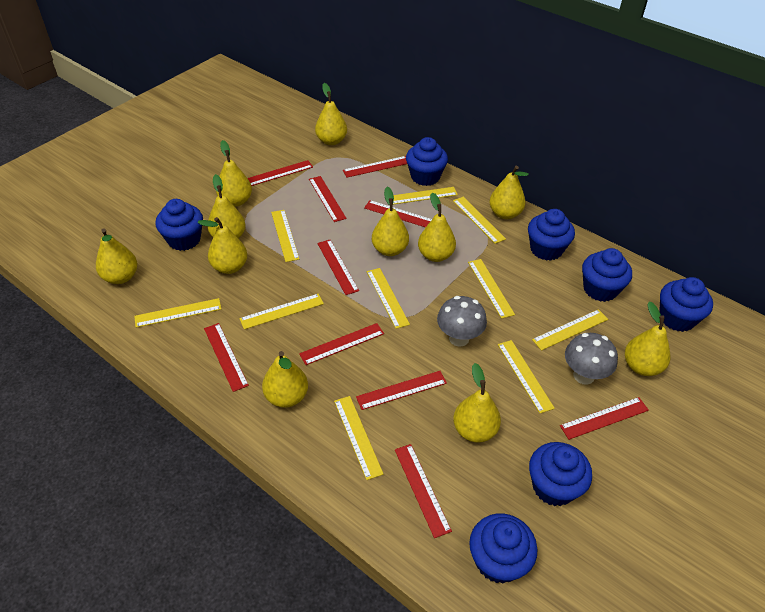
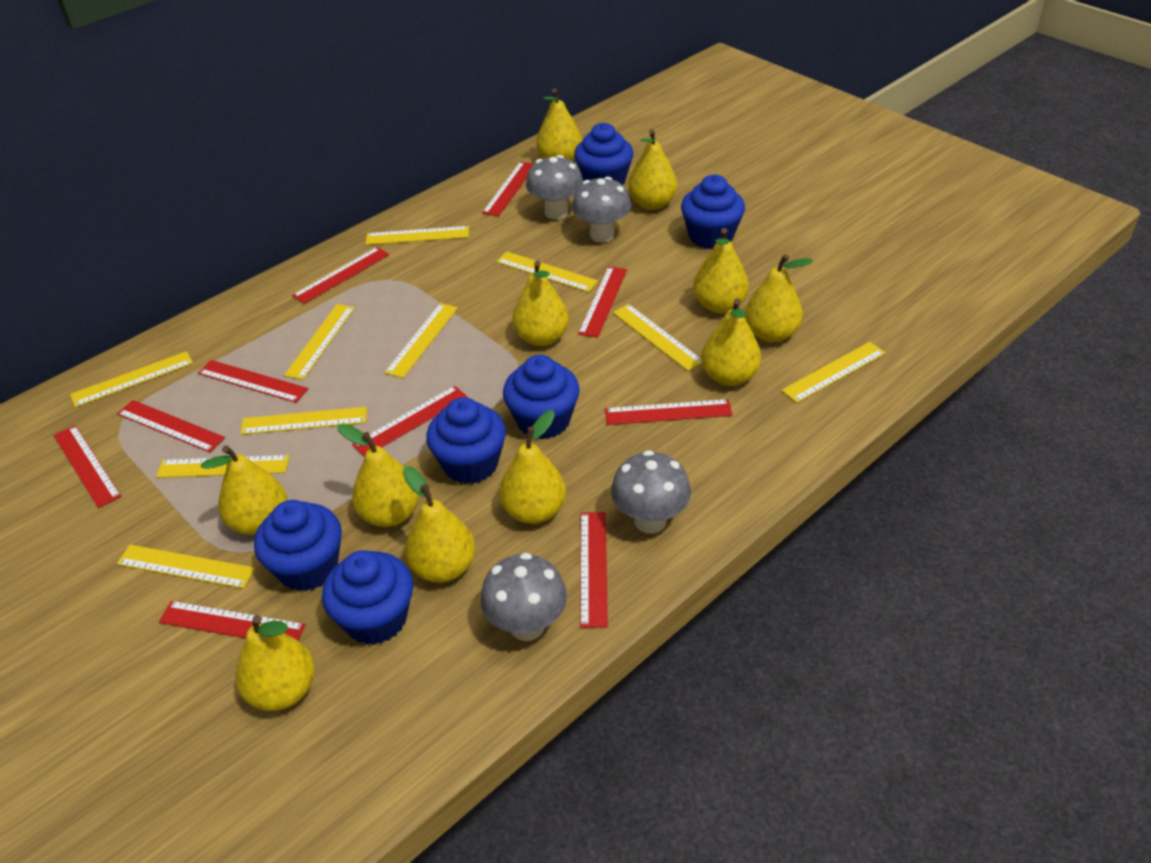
blue cupcake: [155,199,203,251] [406,137,448,186] [469,513,537,584] [528,209,575,261] [529,442,592,506] [582,248,632,302] [659,277,713,332] = 7 -> [254,500,342,591] [322,550,413,645] [426,397,506,484] [503,355,580,439] [574,123,633,185] [681,175,745,249] = 6
grey mushroom: [437,296,487,347] [565,333,618,385] = 2 -> [480,553,567,641] [526,155,584,219] [572,177,631,242] [611,450,691,534] = 4

